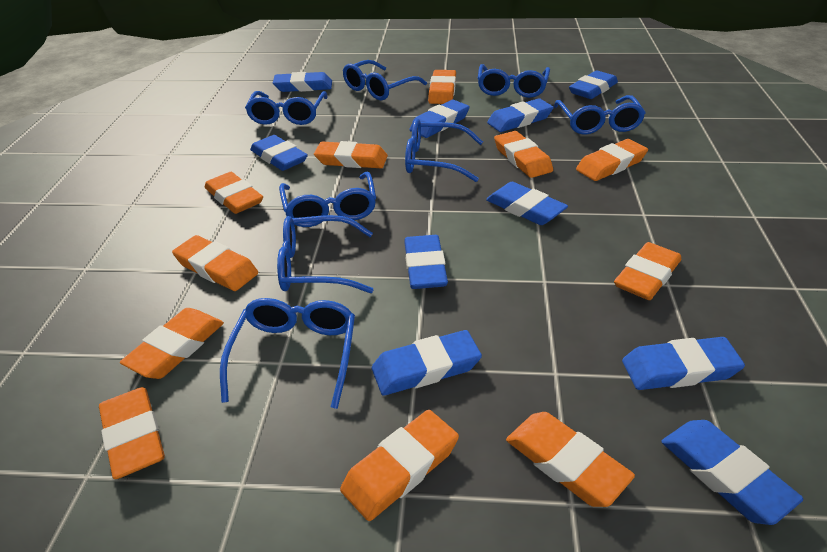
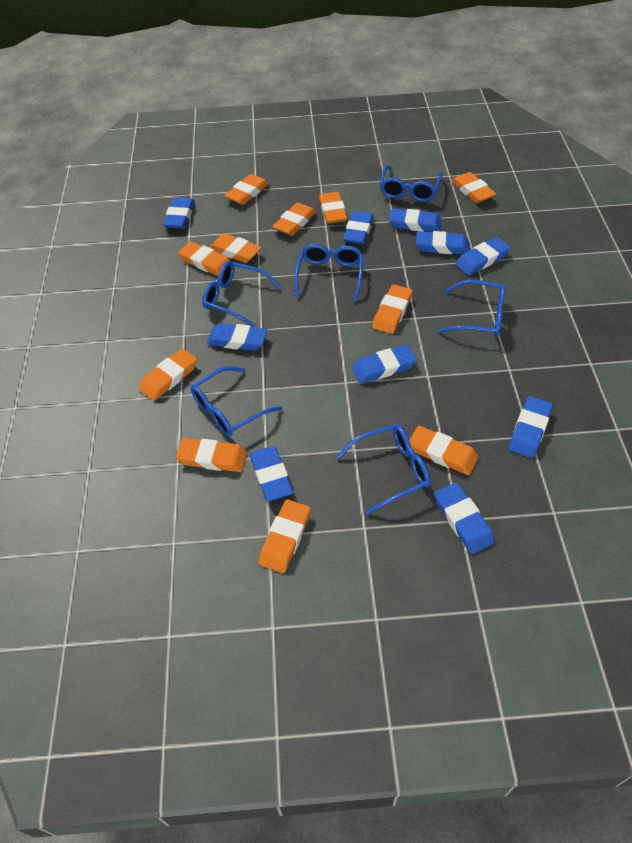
blue glasses: [220,298,355,409] [245,91,328,125] [277,215,373,293] [279,172,376,227] [343,60,427,100] [405,119,483,182] [477,64,550,98] [554,95,645,135] = 8 -> [191,366,282,437] [202,261,281,327] [294,244,363,301] [336,424,430,515] [380,165,443,202] [438,280,506,337] = 6

